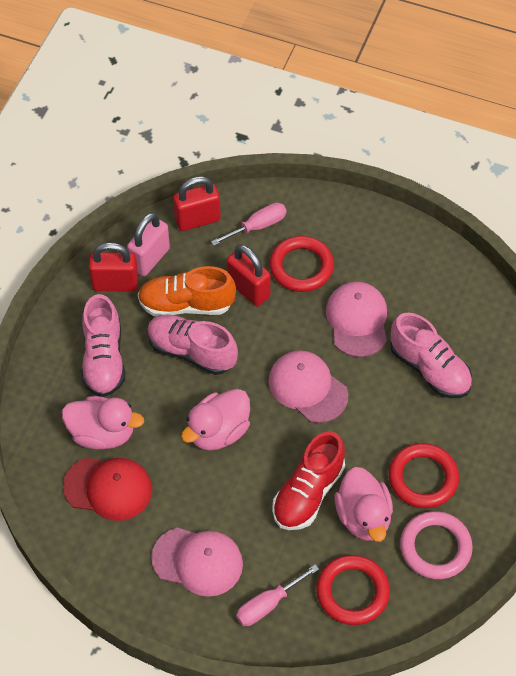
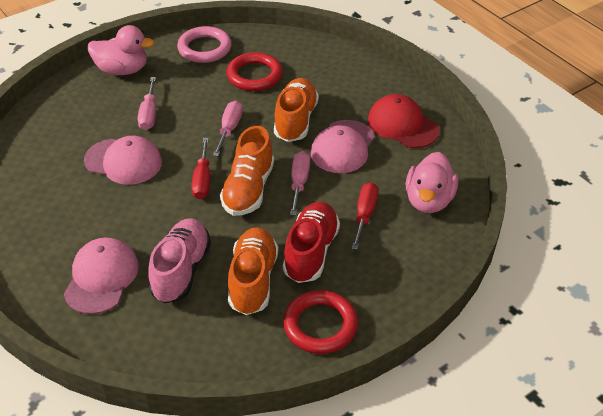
orange shoe: [138,266,236,317] = 1 -> [220,126,274,216] [228,227,278,315] [274,78,319,142] = 3
pink duck: [62,396,144,449] [181,389,250,451] [334,467,393,542] = 3 -> [88,25,155,75] [405,152,458,213] = 2
pink padlock: [127,212,170,276] = 1 -> none = 0
pink screwdriver: [211,202,287,246] [236,565,319,626] = 2 -> [138,77,156,130] [213,101,243,157] [290,151,310,215] = 3
pink shoe: [82,294,125,397] [147,314,238,375] [390,312,472,398] = 3 -> [149,219,211,303] = 1
red padlock: [89,242,138,291] [173,176,221,231] [227,244,271,306] = 3 -> none = 0
red ring: [269,236,334,292] [316,555,390,625] [389,443,459,508] = 3 -> [227,52,283,91] [283,290,358,354] = 2
red screwdriver: none = 0 -> [191,138,210,199] [352,182,379,250] = 2

